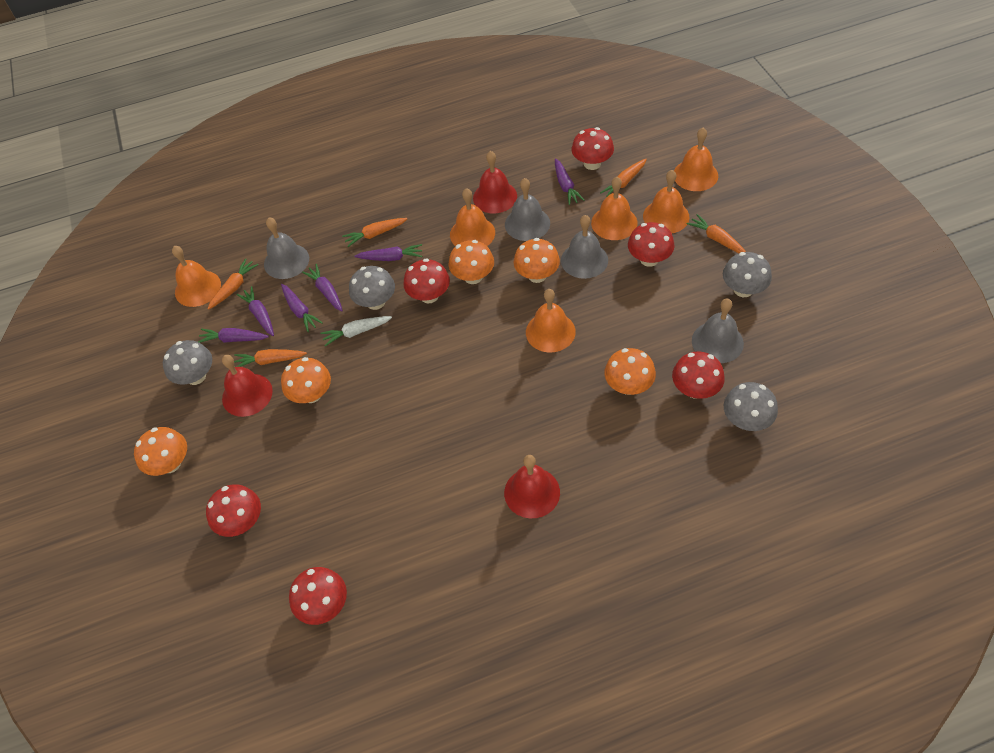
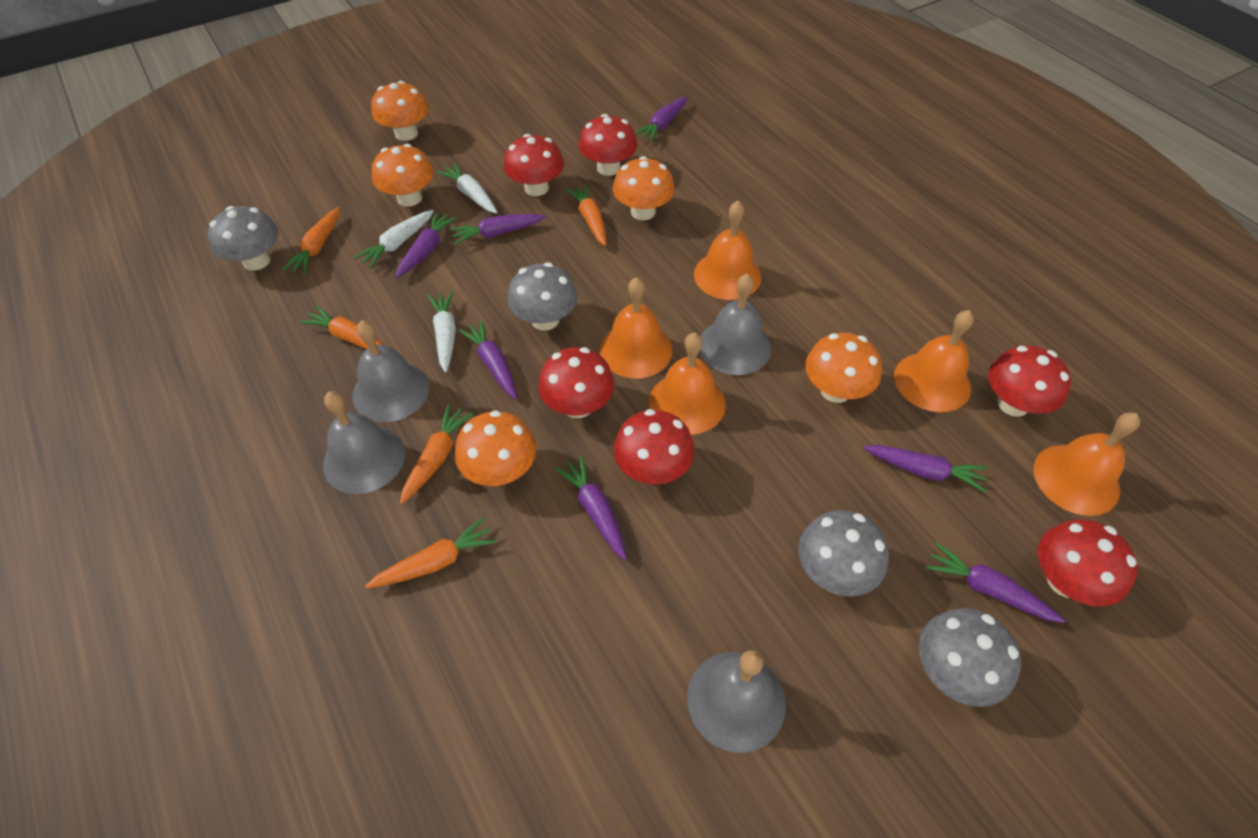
orange bell: [172,246,221,307] [450,188,495,246] [526,289,576,352] [591,177,638,240] [643,170,690,233] [674,128,718,191] = 6 -> [600,277,672,379] [649,332,726,435] [694,201,761,300] [894,310,974,412] [1033,412,1140,516] = 5
purple carrot: [198,328,269,343] [236,286,274,336] [281,284,323,332] [302,264,343,312] [354,244,422,261] [555,158,584,205] = 6 -> [396,212,457,278] [450,214,546,245] [458,320,517,399] [555,455,627,560] [635,96,687,142] [863,445,988,492] [926,542,1065,623] = 7
red bell: [222,355,273,417] [473,151,517,213] [504,455,560,518] = 3 -> none = 0
white carrot: [320,316,392,347] = 1 -> [354,210,434,268] [428,291,456,372] [437,163,497,214] = 3

